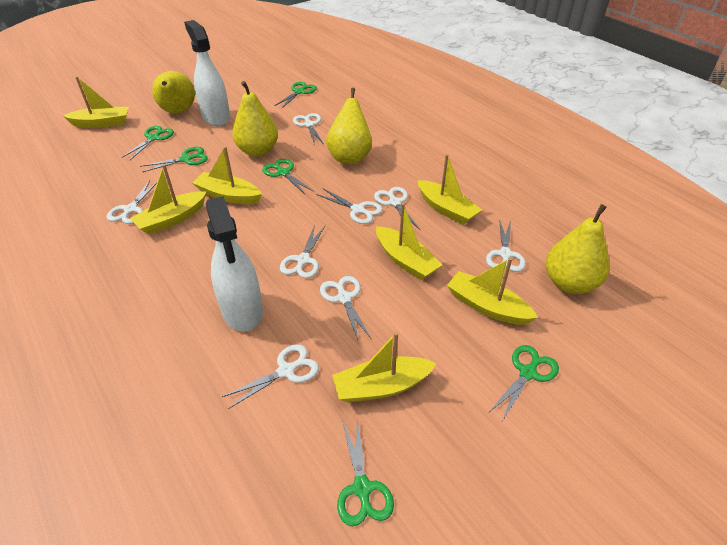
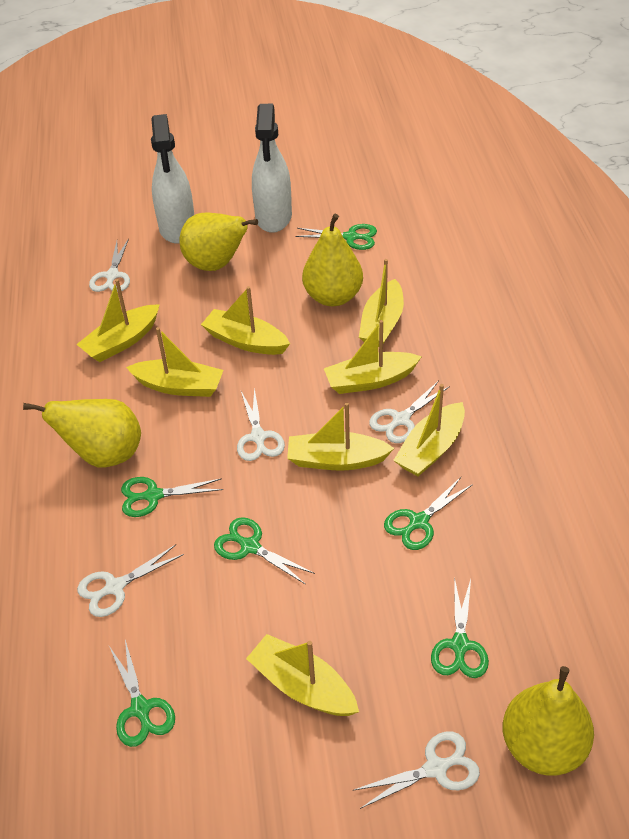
white scissors: [107,180,157,224] [222,344,319,409] [280,225,325,278] [293,113,324,145] [316,189,383,224] [320,276,371,342] [374,187,421,231] [486,219,526,272] = 8 -> [77,545,184,617] [89,238,130,292] [237,387,285,461] [354,731,480,809] [369,381,450,443] = 5
yellow boat: [63,76,129,128] [130,164,206,235] [192,146,262,204] [332,332,437,403] [376,203,442,280] [418,154,482,225] [447,258,538,325] = 7 -> [76,279,160,362] [126,327,224,397] [201,286,290,355] [246,634,359,716] [287,403,394,471] [324,320,422,394] [359,259,404,347] [393,384,465,476] = 8

